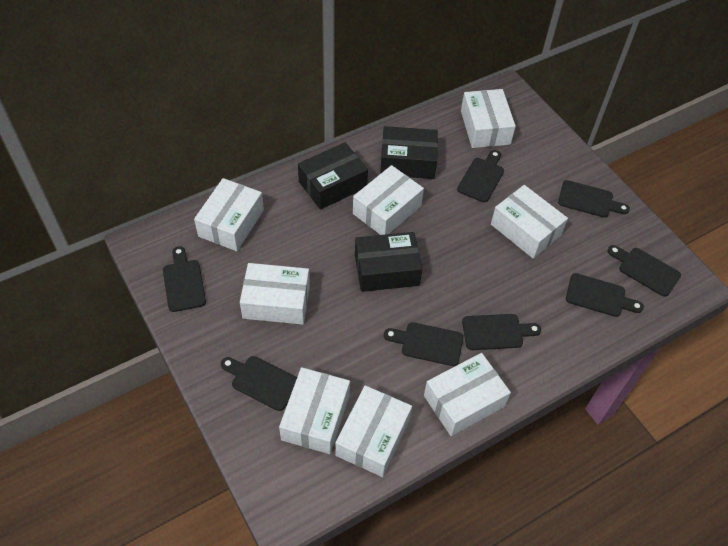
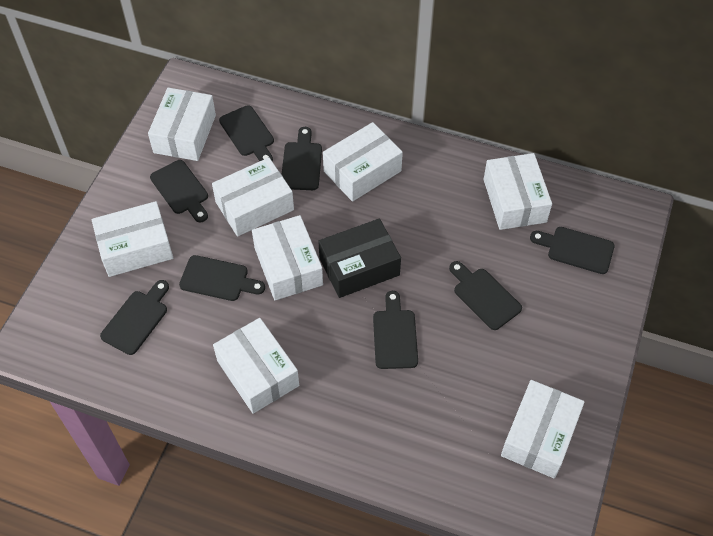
black box: [298,142,368,210] [355,232,422,292] [380,126,438,179] = 3 -> [318,218,401,298] = 1

